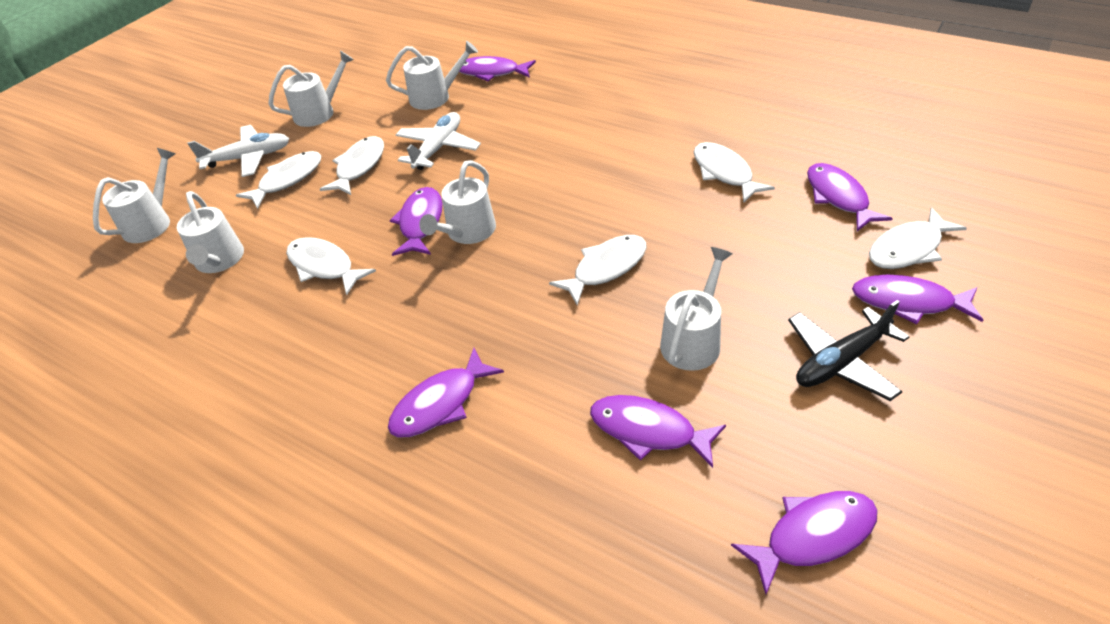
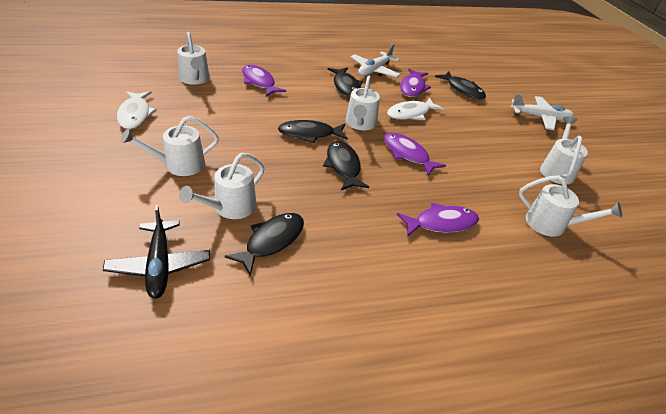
black fish: none = 0 -> [225,213,304,276] [278,120,348,143] [323,141,369,190] [328,67,363,97] [435,72,486,100] = 5
purple fish: [388,348,504,437] [390,187,443,256] [459,56,536,81] [590,395,726,468] [731,491,878,594] [807,163,893,231] [852,275,983,324] = 7 -> [242,65,286,97] [384,132,446,176] [397,203,479,237] [400,69,431,97] = 4
white fish: [236,151,321,209] [286,237,376,295] [319,136,384,195] [549,235,647,305] [694,142,775,202] [869,207,967,269] = 6 -> [117,91,157,129] [387,97,444,120] = 2

